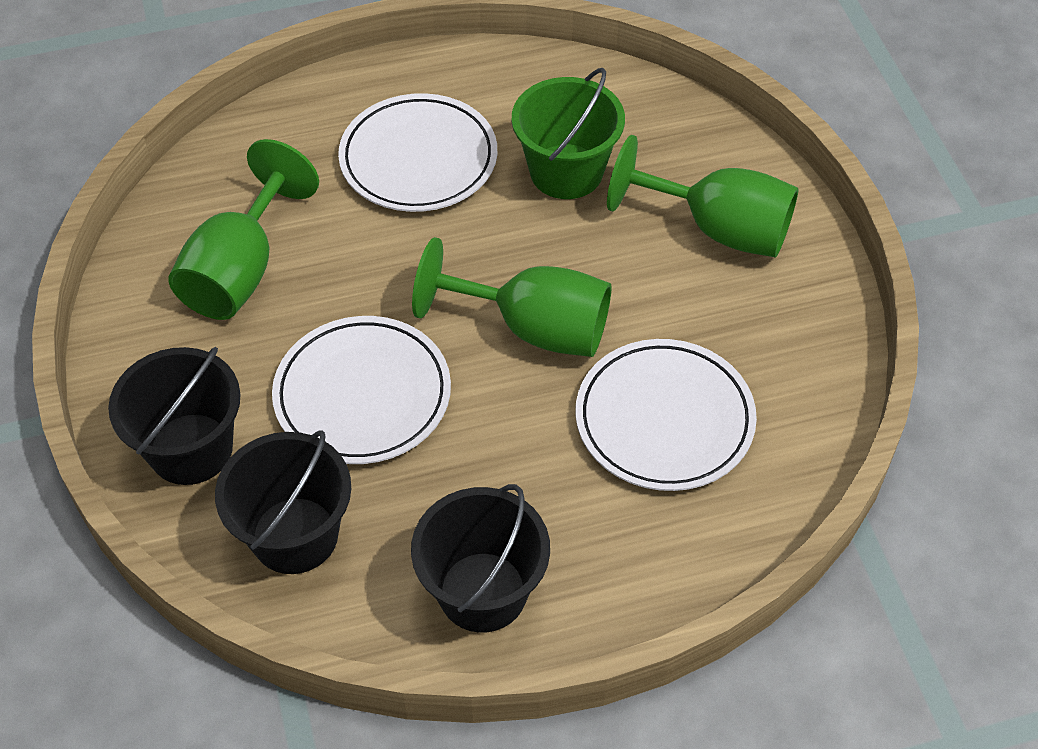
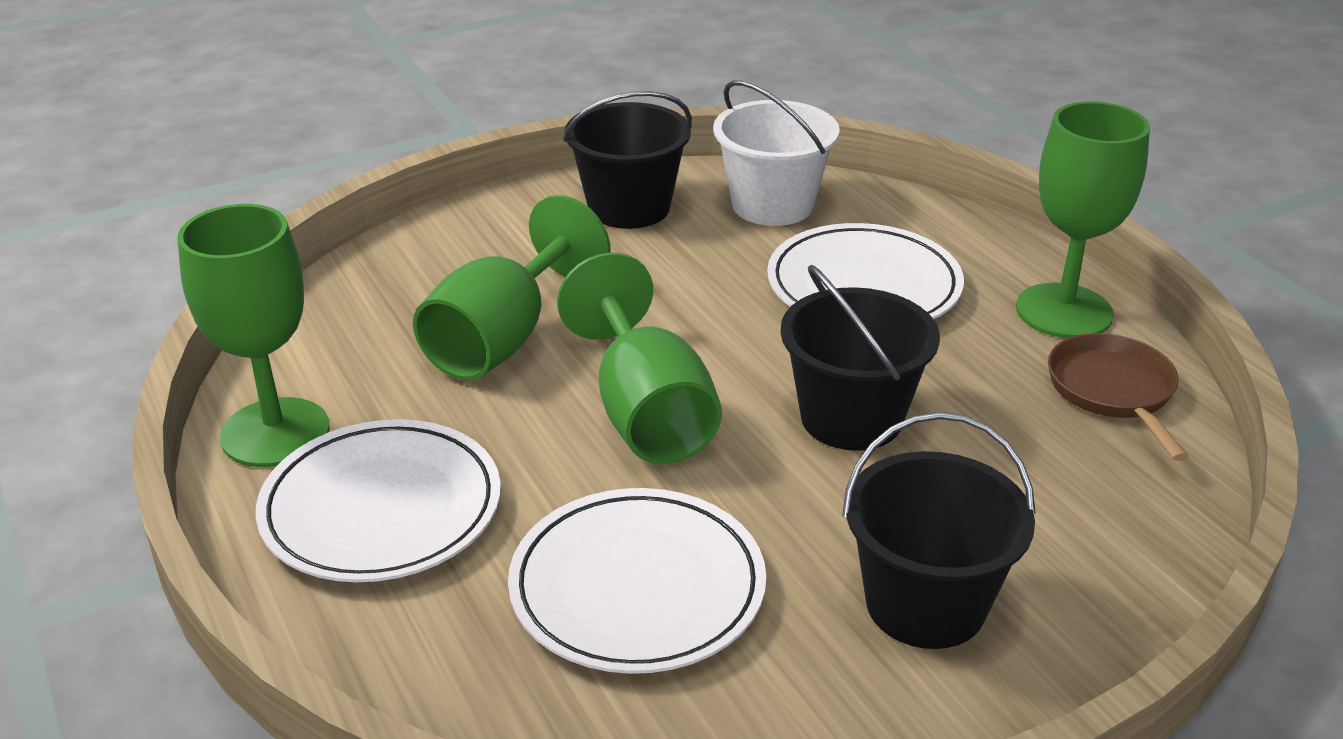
brown pan: none = 0 -> [1048,333,1189,461] = 1
green bucket: [512,68,625,199] = 1 -> none = 0
green goblet: [168,139,319,320] [412,237,611,357] [607,135,798,258] = 3 -> [177,204,330,467] [413,195,611,380] [557,253,722,464] [1016,101,1150,338] = 4
white bucket: none = 0 -> [713,80,840,226] = 1

